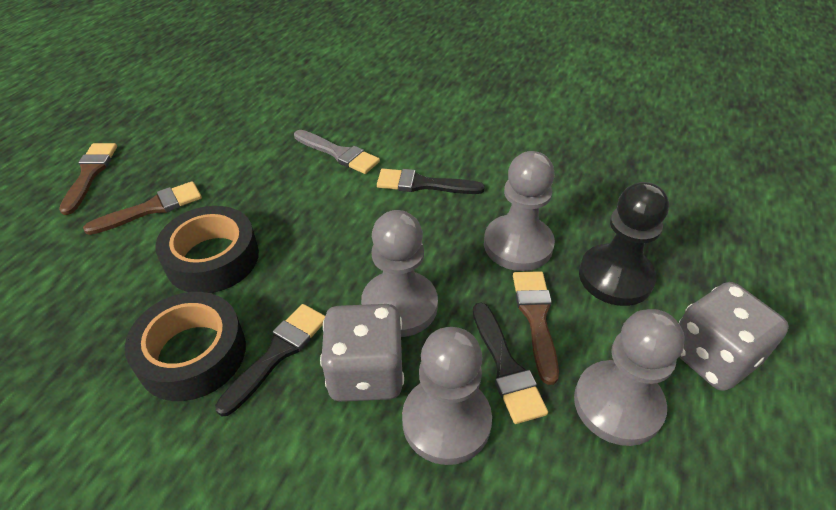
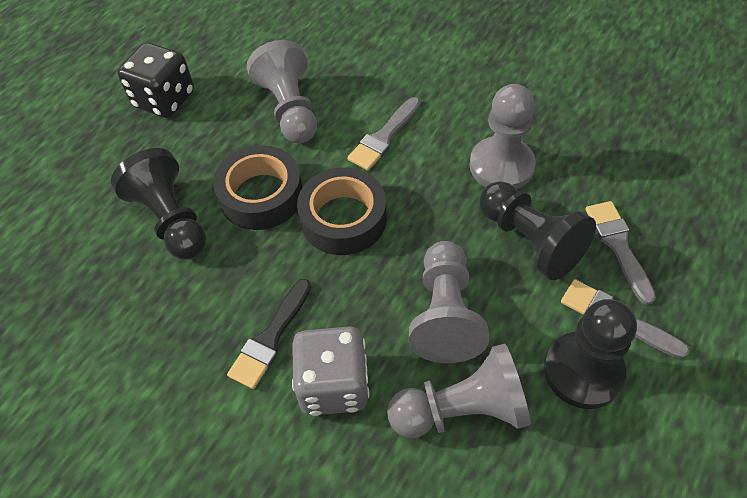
black brush: [215,304,325,416] [377,169,485,194] [473,302,548,424] = 3 -> [227,279,311,389] = 1
black dice: none = 0 -> [117,42,194,118] = 1
black pawn: [579,182,669,306] = 1 -> [111,148,207,260] [479,181,596,280] [544,299,637,409] = 3
brown brush: [59,143,117,215] [83,181,202,235] [513,271,559,385] = 3 -> none = 0
grey brush: [294,130,380,174] = 1 -> [347,97,420,170] [561,279,690,359] [585,201,656,305] = 3
grey dice: [320,304,404,402] [679,282,789,391] = 2 -> [292,326,369,416] = 1

